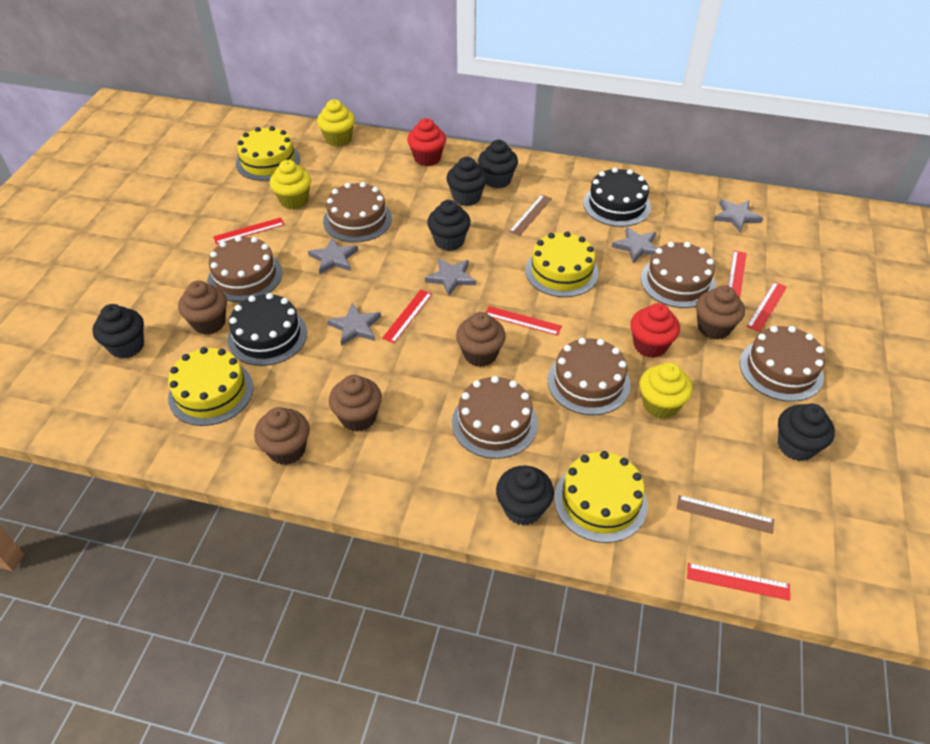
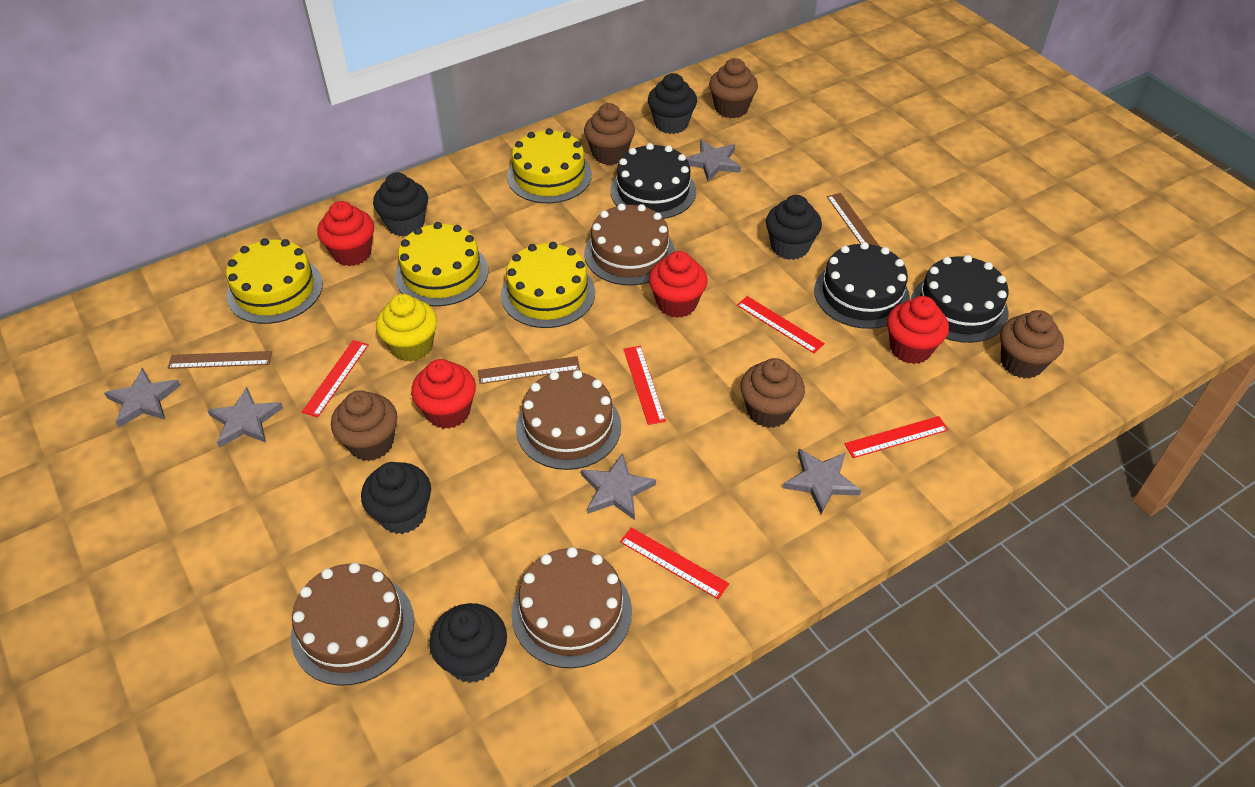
black cake: [228,293,307,366] [583,167,651,227] = 2 -> [610,143,696,219] [814,242,910,329] [911,255,1009,343] = 3
black cupcake: [92,304,144,359] [427,200,471,251] [446,157,487,206] [478,140,518,188] [496,466,554,525] [778,403,835,461] = 6 -> [361,462,431,534] [373,172,428,237] [430,603,507,683] [648,73,697,134] [766,195,822,260] = 5
brown cake: [208,236,282,302] [323,182,392,242] [452,376,538,459] [547,338,630,415] [641,242,716,308] [740,326,825,402] = 6 -> [291,563,414,686] [512,547,632,668] [516,370,621,470] [584,203,675,285] = 4
brown ruler: [509,194,552,236] [677,495,774,534] = 2 -> [168,351,272,369] [478,356,580,384] [827,193,880,247] = 3
red cupcake: [407,118,446,166] [631,303,680,358] = 2 -> [317,201,374,266] [411,359,476,429] [649,251,708,318] [887,296,949,364] = 4
red ruler: [213,217,285,245] [382,290,432,343] [485,306,562,336] [687,563,790,601] [728,251,747,298] [747,282,787,332] = 6 -> [302,340,369,417] [620,527,729,599] [624,346,666,425] [737,296,825,353] [844,416,948,458] = 5
yellow cupcake: [270,160,311,209] [317,100,355,147] [640,362,693,419] = 3 -> [376,294,437,362] = 1

